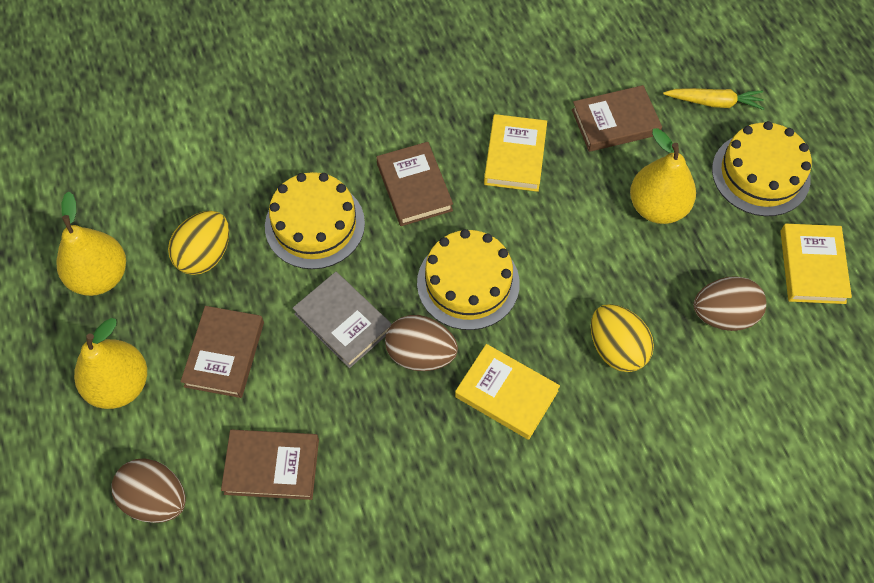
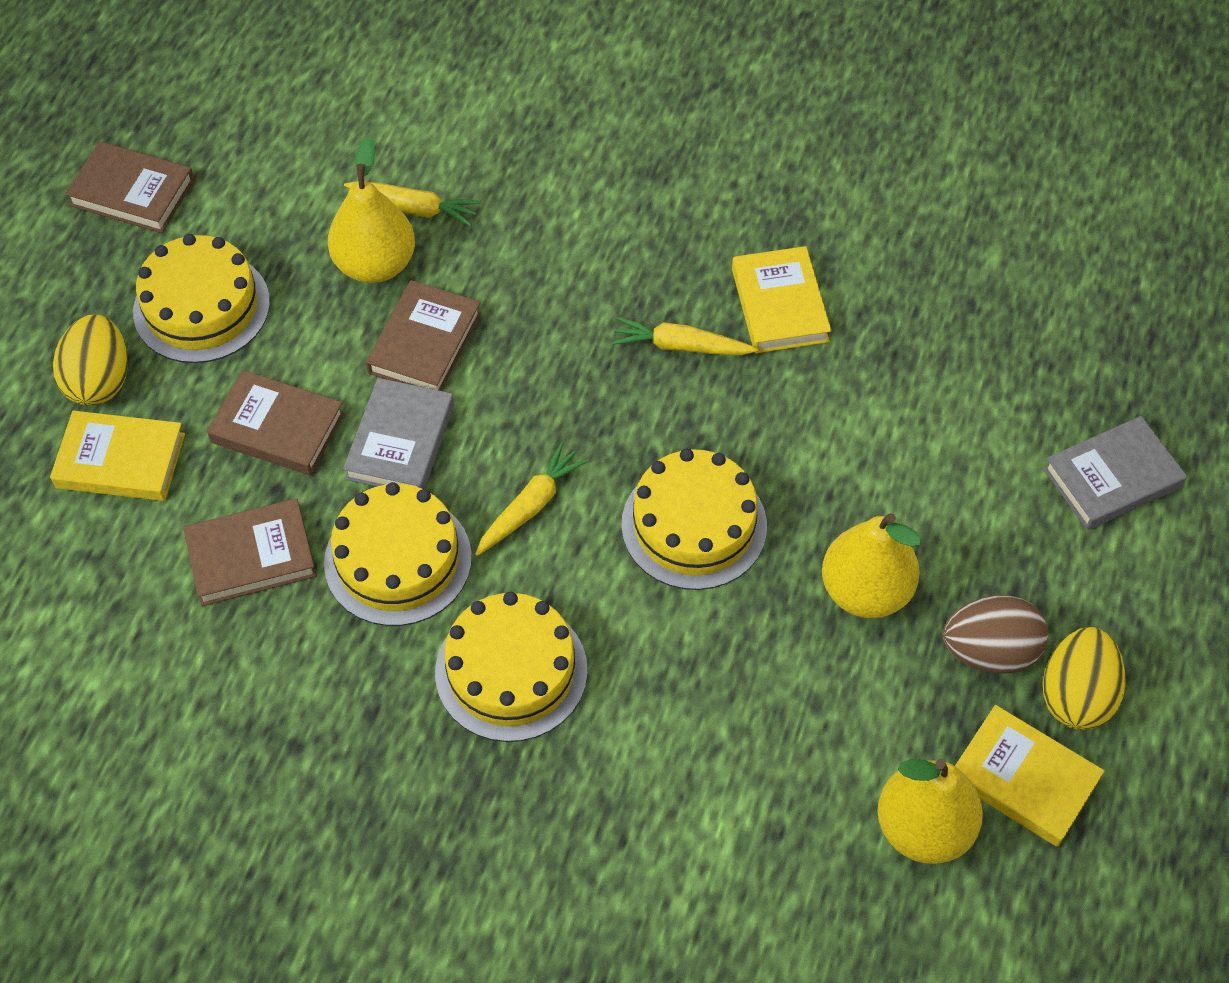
brown egg: [112,459,186,523] [385,315,458,371] [693,276,766,331] = 3 -> [943,595,1048,674] = 1
grey book: [293,272,392,368] = 1 -> [343,378,454,489] [1043,416,1187,530] = 2
yellow cake: [265,172,365,269] [417,229,520,330] [712,121,812,216] = 3 -> [133,234,270,363] [324,482,472,626] [435,592,588,742] [621,449,767,590] = 4
yellow carrot: [663,88,765,110] = 1 -> [344,181,481,226] [475,442,589,556] [612,317,759,355] = 3

